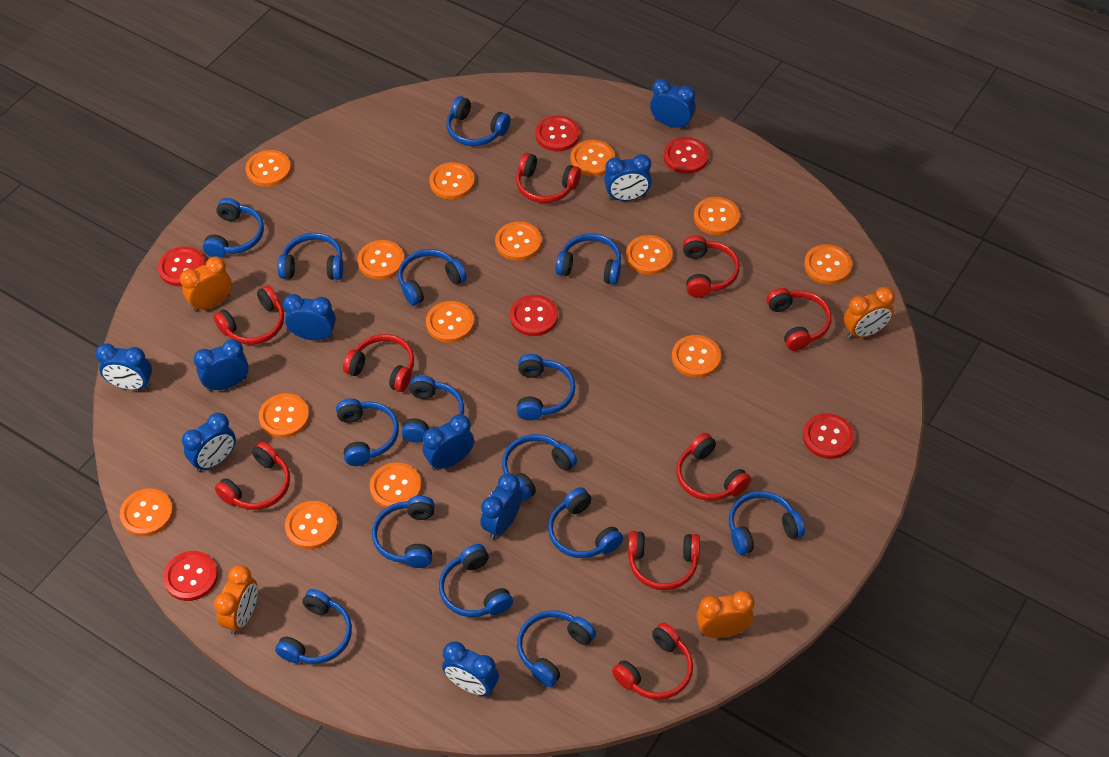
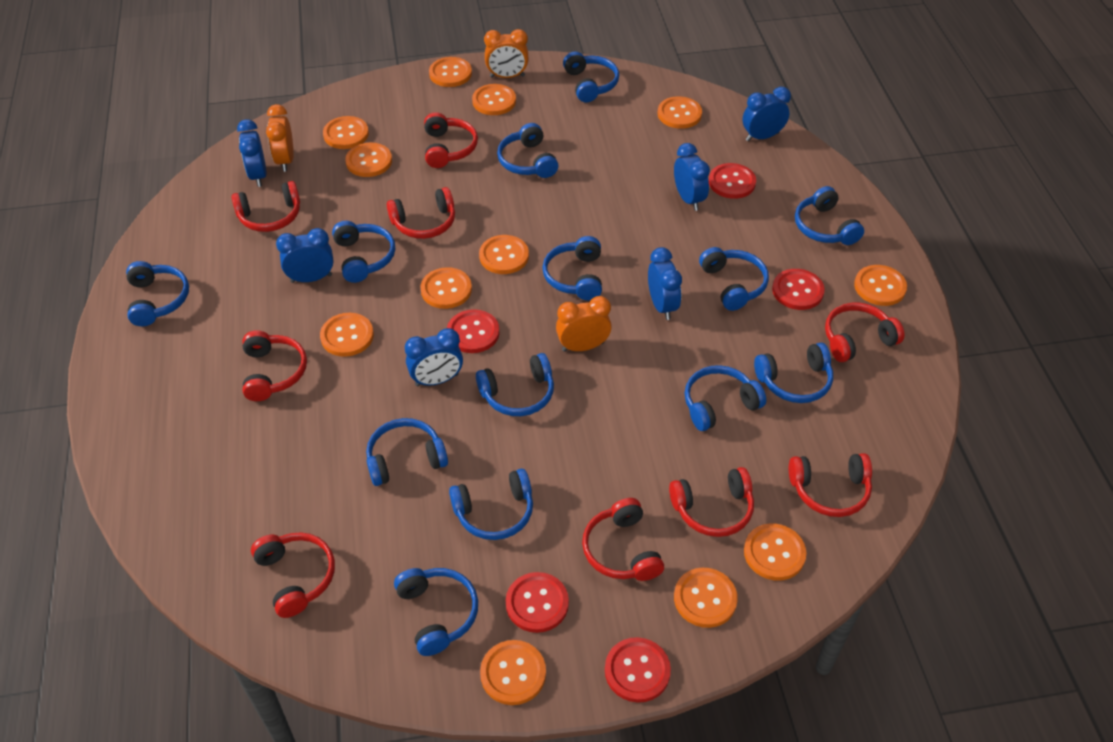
blue clock: [95,344,152,390] [182,413,236,472] [194,339,249,391] [283,294,336,340] [423,414,474,471] [442,641,499,696] [480,473,522,539] [604,154,652,201] [650,79,696,129] = 9 -> [237,119,267,187] [276,228,334,283] [405,328,463,386] [648,247,682,320] [674,143,710,211] [743,87,791,141] = 6
blue headphones: [203,198,264,258] [275,589,352,664] [278,233,343,280] [336,398,399,466] [372,496,435,568] [398,249,467,306] [402,375,464,443] [439,544,513,617] [446,96,511,146] [502,434,577,501] [517,354,575,421] [517,610,596,687] [548,487,623,558] [555,233,621,285] [729,491,805,555] = 15 -> [126,261,189,326] [332,221,395,283] [366,418,448,486] [394,568,478,656] [449,469,533,540] [476,353,554,416] [497,123,558,178] [542,236,602,300] [563,52,619,102] [685,365,766,431] [699,247,769,311] [754,343,833,403] [795,186,864,245] = 13
orange button: [120,488,173,536] [246,150,291,187] [259,393,309,438] [285,501,338,549] [357,240,405,280] [370,462,422,508] [426,301,474,343] [429,162,475,199] [495,221,542,261] [571,140,615,176] [626,235,673,275] [672,335,721,378] [694,197,740,235] [804,244,852,284] = 14 -> [320,313,374,357] [323,116,369,149] [345,143,392,177] [420,267,472,309] [429,57,472,87] [472,84,516,115] [479,235,529,274] [480,640,546,705] [658,96,702,129] [674,568,738,628] [744,523,807,581] [854,265,907,306] = 12
orange clock: [180,256,232,312] [214,565,258,635] [696,590,755,638] [844,287,895,339] = 4 -> [266,104,294,172] [484,29,529,78] [556,296,612,352] = 3
red button: [158,247,206,286] [163,551,218,601] [510,295,558,336] [536,116,580,151] [664,137,709,174] [803,413,855,459] = 6 -> [447,309,500,353] [506,572,569,633] [605,637,671,703] [709,163,756,199] [772,269,825,310] = 5

